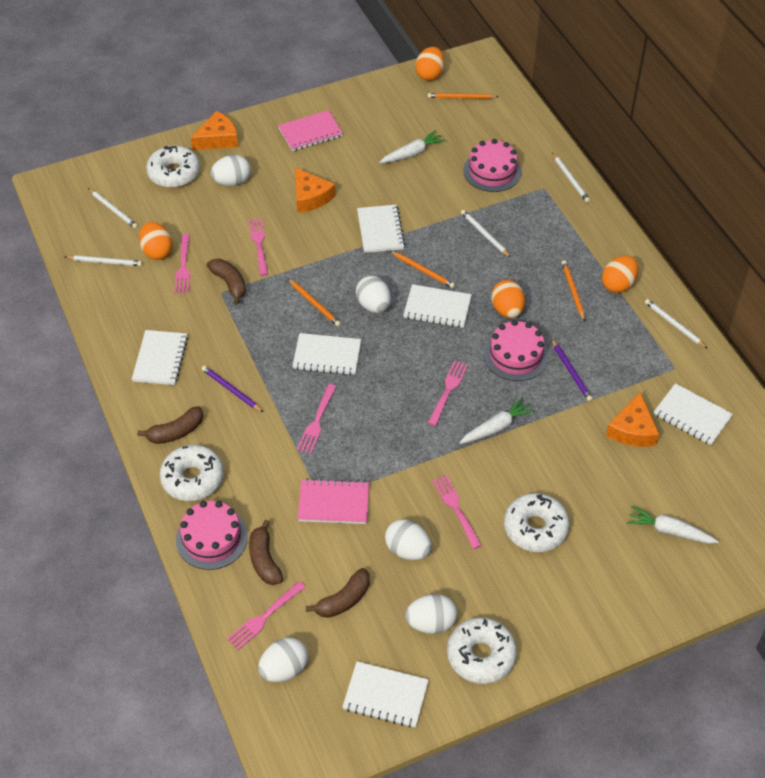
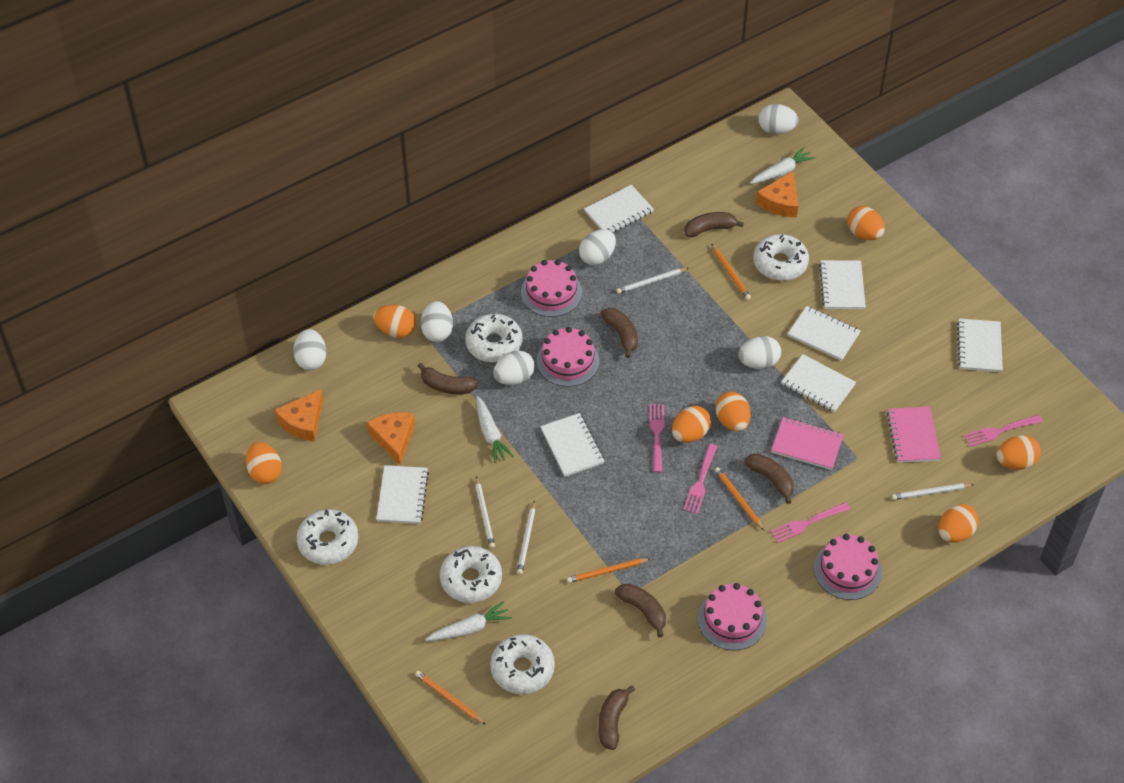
brown banana: [137,406,203,444] [207,259,246,305] [249,520,283,585] [306,568,370,618] = 4 -> [418,363,478,394] [598,685,635,750] [601,308,638,358] [615,583,666,637] [684,212,744,237] [744,454,794,504] = 6
orange egg: [139,222,173,260] [415,47,444,81] [491,280,525,318] [602,256,638,293] = 4 -> [246,442,282,484] [373,305,416,338] [672,406,711,443] [715,392,751,431] [847,206,885,240] [938,504,979,543] [997,435,1041,470] = 7
pink cake: [176,501,248,570] [464,139,521,192] [484,320,549,381] = 3 -> [521,260,582,317] [537,327,600,387] [698,583,767,651] [814,534,882,600] = 4
pink fork: [174,234,190,293] [227,581,306,650] [249,218,268,276] [297,384,337,454] [428,360,468,426] [432,475,482,549] = 6 -> [650,404,665,473] [683,444,717,514] [770,502,850,543] [964,415,1043,447] = 4
purple pencil: [202,366,263,412] [552,339,593,401] = 2 -> none = 0
white donut: [146,146,200,188] [160,445,224,501] [447,618,517,684] [504,493,570,552] = 4 -> [296,509,358,565] [440,546,502,603] [465,314,522,363] [490,634,555,694] [753,234,809,281] = 5
white egg: [210,155,251,186] [258,638,308,682] [356,276,391,313] [385,519,431,560] [405,594,457,634] = 5 -> [293,329,326,370] [421,301,453,342] [493,350,535,385] [579,229,616,265] [738,336,781,369] [758,104,799,134] = 6
white notebook: [132,330,188,385] [292,333,361,375] [342,661,429,728] [357,205,405,253] [403,284,472,328] [654,383,733,445] = 6 -> [376,465,429,524] [540,413,604,477] [584,185,654,232] [781,354,856,412] [788,306,860,361] [819,260,866,309] [957,318,1003,372] = 7
white pencil: [65,255,142,266] [88,188,138,229] [461,210,511,258] [552,153,590,203] [645,299,708,349] = 5 -> [475,477,495,548] [517,500,535,575] [616,268,688,294] [892,483,974,500] = 4

